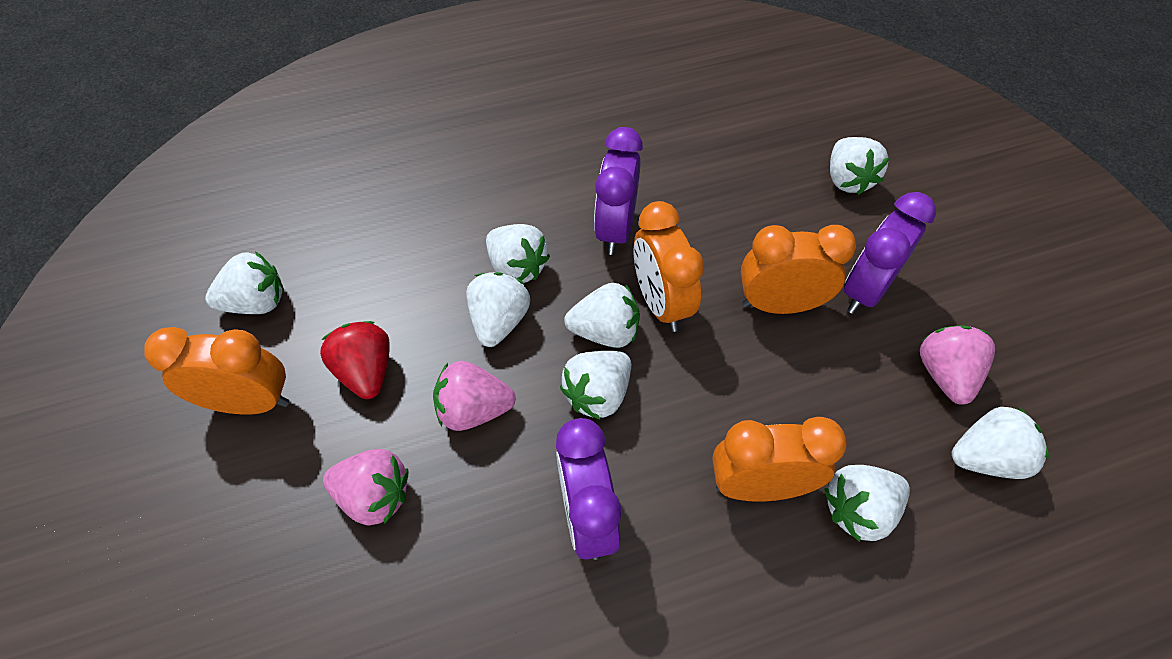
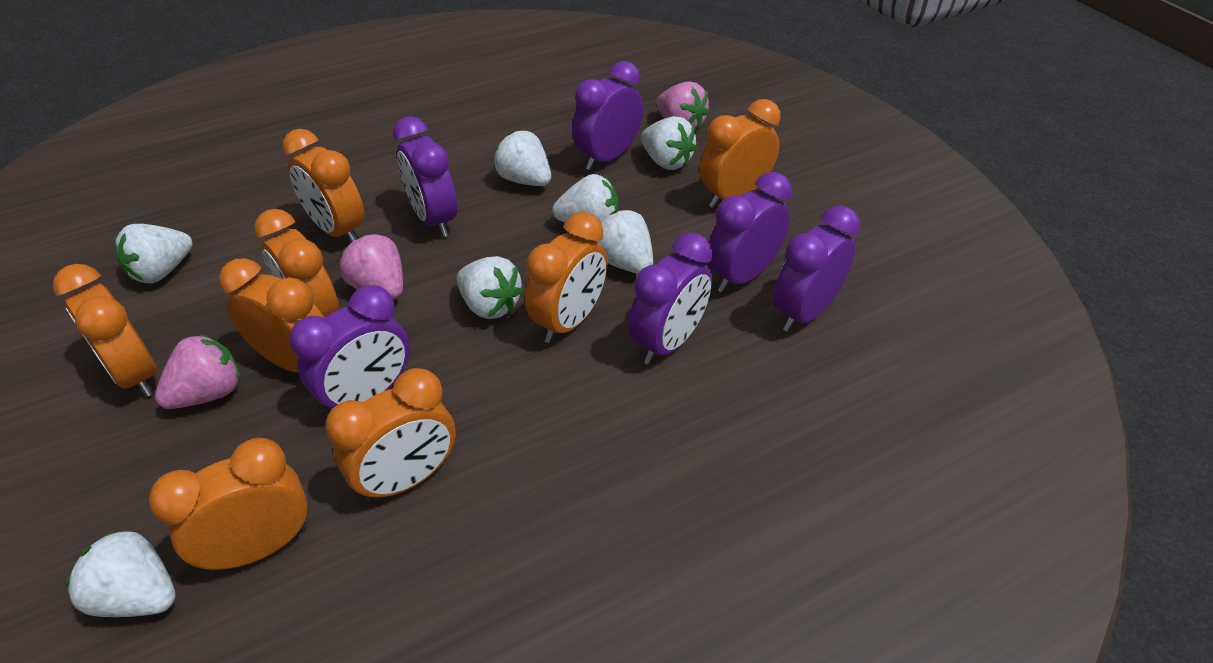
orange clock: [144,327,289,414] [634,201,704,332] [712,417,847,502] [741,225,856,314] = 4 -> [53,264,157,397] [149,438,308,571] [219,258,324,372] [254,209,339,318] [282,129,365,243] [325,368,456,502] [525,212,607,343] [699,99,781,208] = 8
purple clock: [556,418,621,560] [594,127,643,255] [844,192,936,314] = 3 -> [289,285,410,414] [393,116,457,237] [572,61,643,170] [629,232,713,365] [708,172,792,293] [773,205,860,332] = 6
red strawberry: [320,321,390,399] = 1 -> none = 0
white strawberry: [205,251,284,314] [466,272,530,347] [486,224,550,283] [560,351,631,420] [564,283,640,348] [824,465,910,542] [830,137,889,195] [952,406,1049,479] = 8 -> [65,529,176,617] [114,224,193,283] [457,256,524,319] [494,131,551,186] [552,174,618,222] [594,210,653,274] [641,116,697,170] = 7

